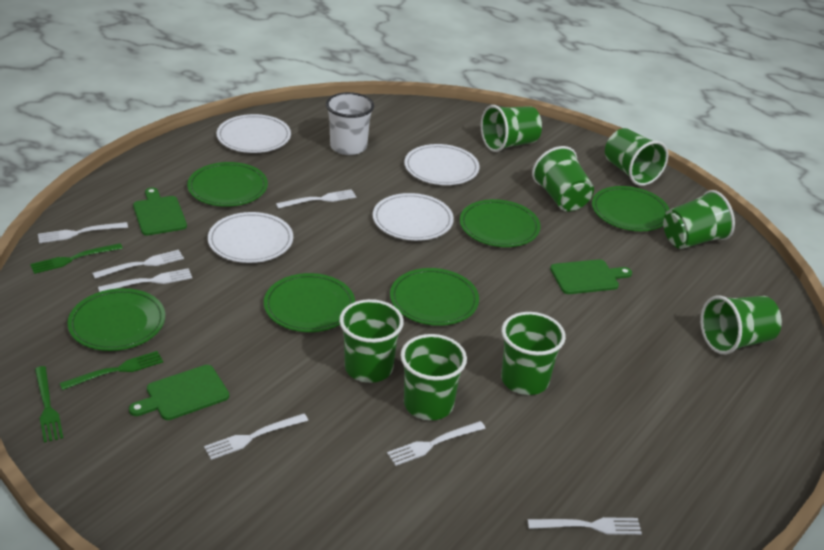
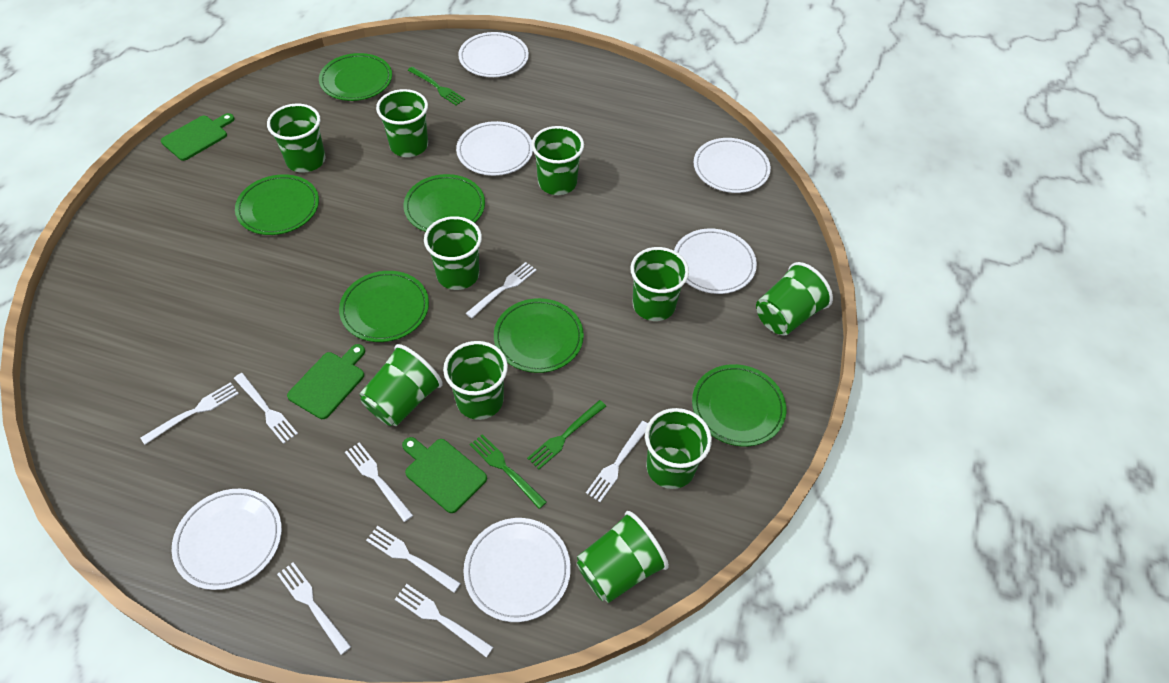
green cup: [339,299,404,383] [400,334,467,420] [481,105,542,152] [501,312,566,395] [532,146,594,212] [605,128,668,186] [663,190,735,249] [700,295,782,355] = 8 -> [267,103,325,173] [360,344,443,426] [376,89,428,157] [424,216,482,290] [443,341,508,420] [531,126,584,195] [577,511,669,603] [630,247,689,321] [645,408,712,489] [756,262,833,336] = 10
white cup: [326,92,374,155] = 1 -> none = 0
white fork: [38,222,128,243] [92,250,184,279] [98,268,192,292] [204,414,308,460] [276,189,356,209] [387,421,486,466] [527,517,642,535] = 7 -> [141,382,239,445] [234,373,298,444] [277,562,351,655] [345,442,413,522] [366,526,461,593] [395,584,493,658] [466,262,536,318] [586,421,648,502] = 8
white plate: [208,212,293,263] [216,114,291,153] [373,193,454,241] [404,144,480,185] = 4 -> [172,489,282,590] [456,121,533,176] [458,32,529,77] [463,518,571,622] [674,228,757,294] [694,138,771,193] = 6

